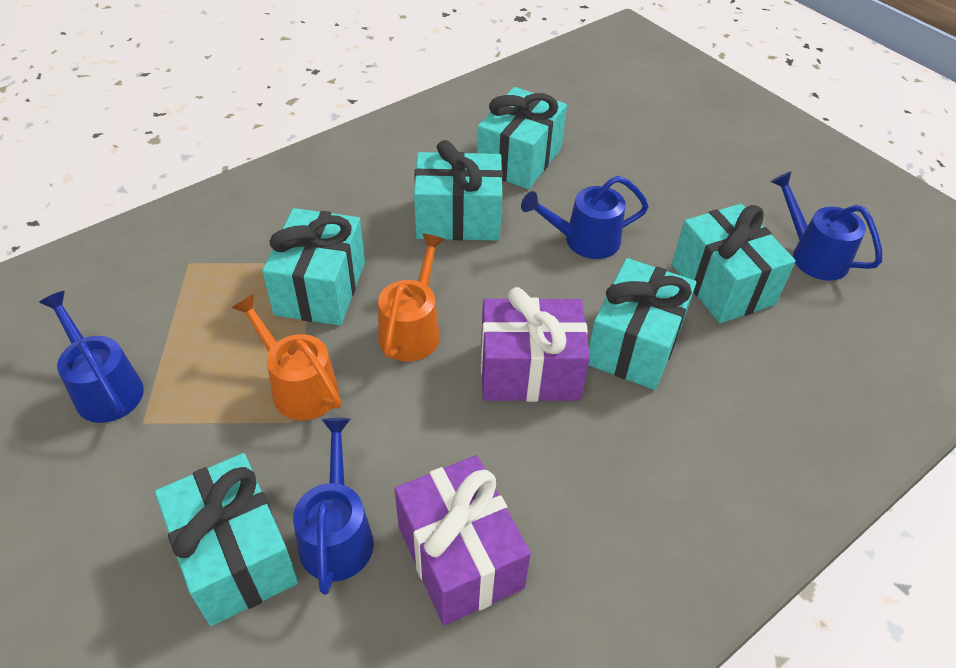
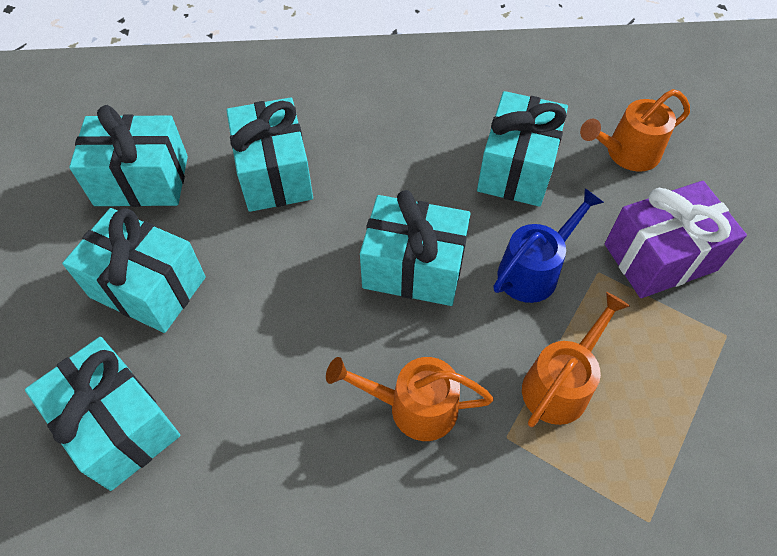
blue watering can: [39,291,144,423] [293,418,374,595] [521,176,649,259] [771,171,882,281] = 4 -> [494,188,604,303] = 1
orange watering can: [232,294,341,420] [378,233,445,361] = 2 -> [326,357,493,441] [522,292,630,427] [580,89,690,172] = 3
purple gift: [395,455,531,625] [481,287,590,402] = 2 -> [605,181,747,298] = 1

